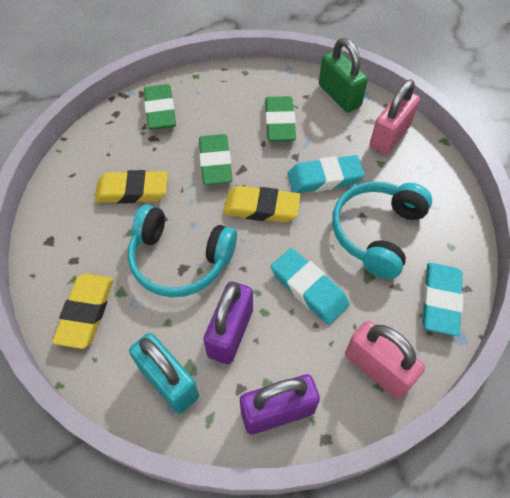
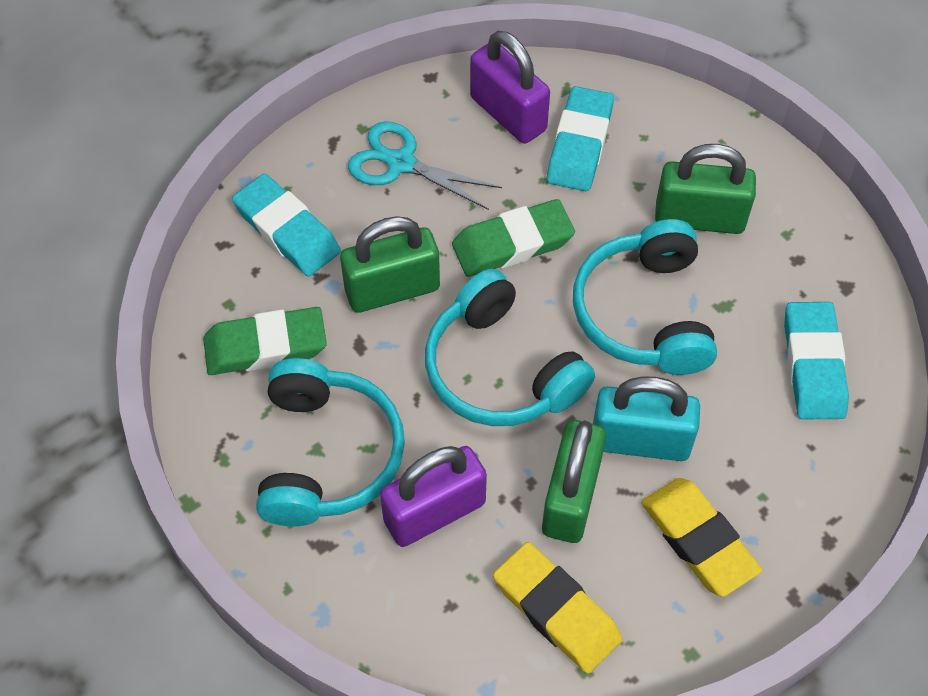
green eraser: [144,84,176,130] [199,134,232,185] [265,96,296,142] = 3 -> [203,307,327,375] [452,199,575,277] = 2
green padlock: [319,38,368,113] = 1 -> [340,216,440,313] [542,420,606,543] [655,144,756,234] = 3
pink padlock: [345,321,425,399] [370,80,420,155] = 2 -> none = 0
turquoise headphones: [127,205,237,297] [332,182,432,279] = 2 -> [256,358,405,526] [425,269,595,426] [573,219,717,375] = 3
turquoise scissors: none = 0 -> [348,121,502,210] = 1
yellow eraser: [52,274,113,349] [94,170,168,204] [223,186,300,223] = 3 -> [493,542,622,674] [641,478,762,597] = 2

